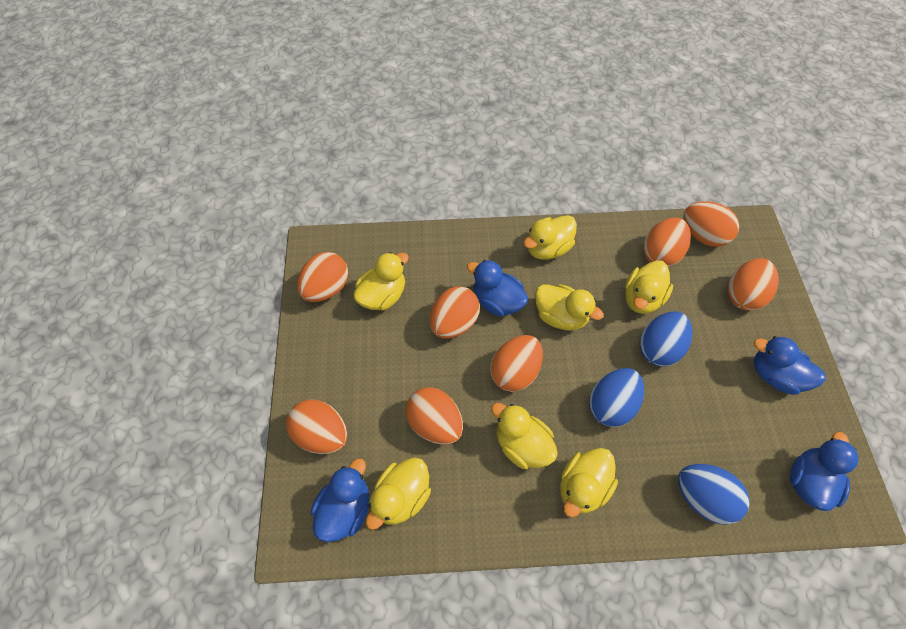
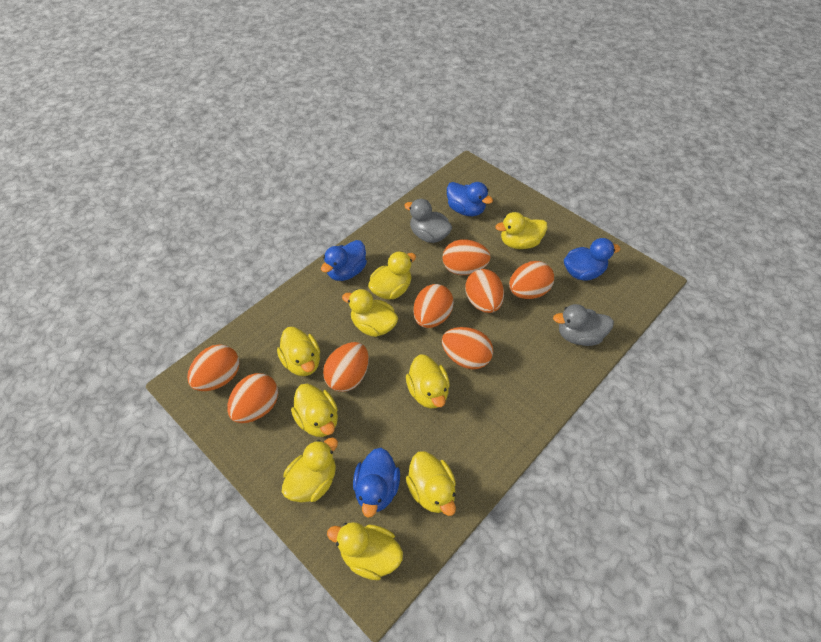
blue egg: [589,368,644,427] [640,311,693,367] [678,464,750,525] = 3 -> none = 0
grey duck: none = 0 -> [404,199,453,243] [553,304,614,346] = 2
yellow duck: [353,252,409,310] [366,457,431,530] [491,403,558,469] [523,215,577,260] [535,284,604,331] [560,448,618,518] [625,260,673,314] = 7 -> [277,327,320,376] [282,437,338,503] [291,384,338,437] [327,522,403,580] [342,289,398,337] [368,251,416,299] [406,354,450,409] [406,451,456,516] [495,212,547,249] = 9

